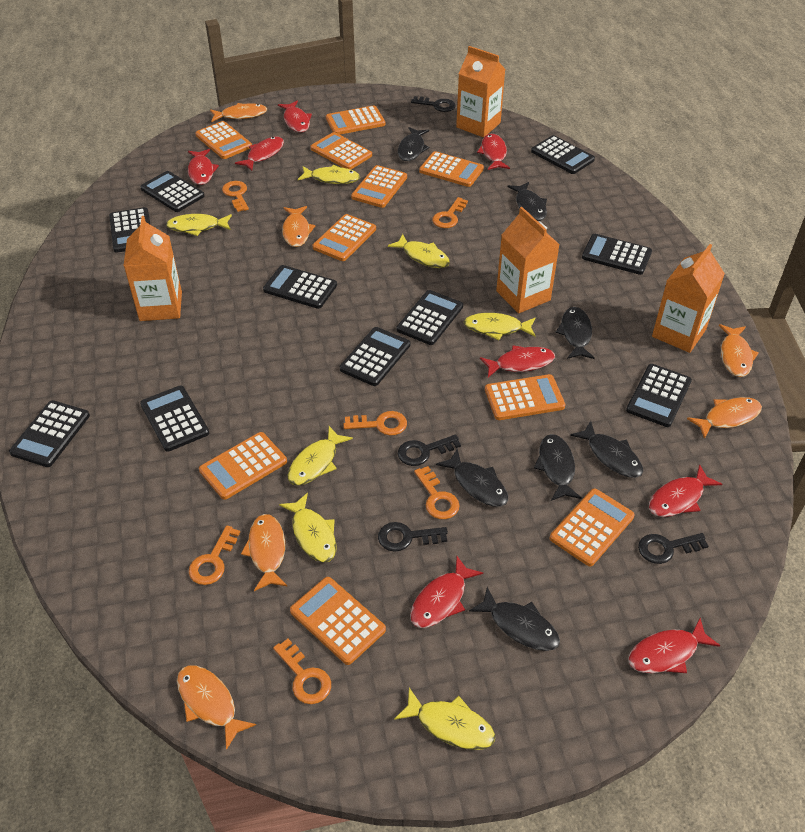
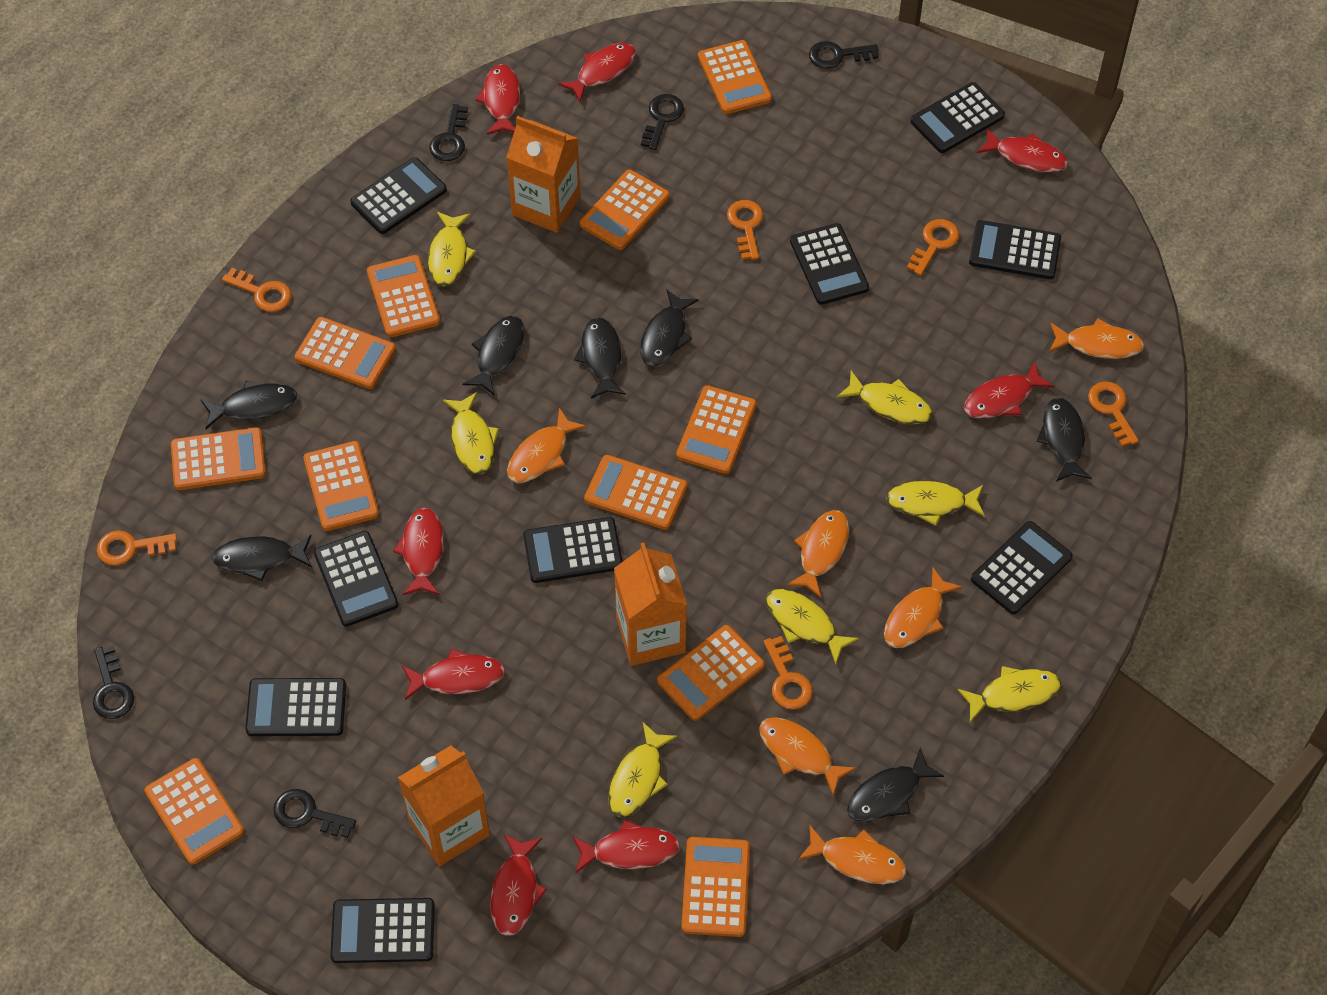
black calculator: [9,400,90,467] [109,207,150,253] [140,171,205,212] [140,385,209,452] [263,265,337,309] [340,327,410,386] [397,290,463,345] [531,135,595,174] [582,234,652,275] [626,364,692,427] = 10 -> [245,678,346,736] [314,531,398,627] [330,898,435,963] [350,157,447,234] [523,517,623,583] [790,223,869,305] [910,82,1005,153] [969,220,1061,279] [971,521,1073,614] = 9
black key: [378,522,448,552] [398,434,461,466] [411,96,456,112] [638,533,708,564] = 4 -> [93,645,134,719] [273,789,356,838] [429,104,468,161] [641,94,684,150] [809,41,879,69] = 5
orange calculator: [196,121,252,159] [199,432,287,500] [290,577,386,665] [310,132,372,169] [312,214,376,261] [326,105,385,135] [351,165,407,208] [419,151,484,187] [485,374,565,420] [550,488,635,566] = 10 -> [144,758,244,865] [171,427,266,490] [295,317,396,389] [303,441,379,531] [367,255,440,337] [580,170,670,250] [584,455,688,530] [657,625,765,721] [676,385,757,474] [681,837,750,937] [698,40,772,114] = 11
orange carton: [124,216,182,321] [456,46,505,138] [496,207,560,314] [652,244,725,353] = 4 -> [398,746,490,866] [506,116,581,233] [614,543,687,666] = 3

